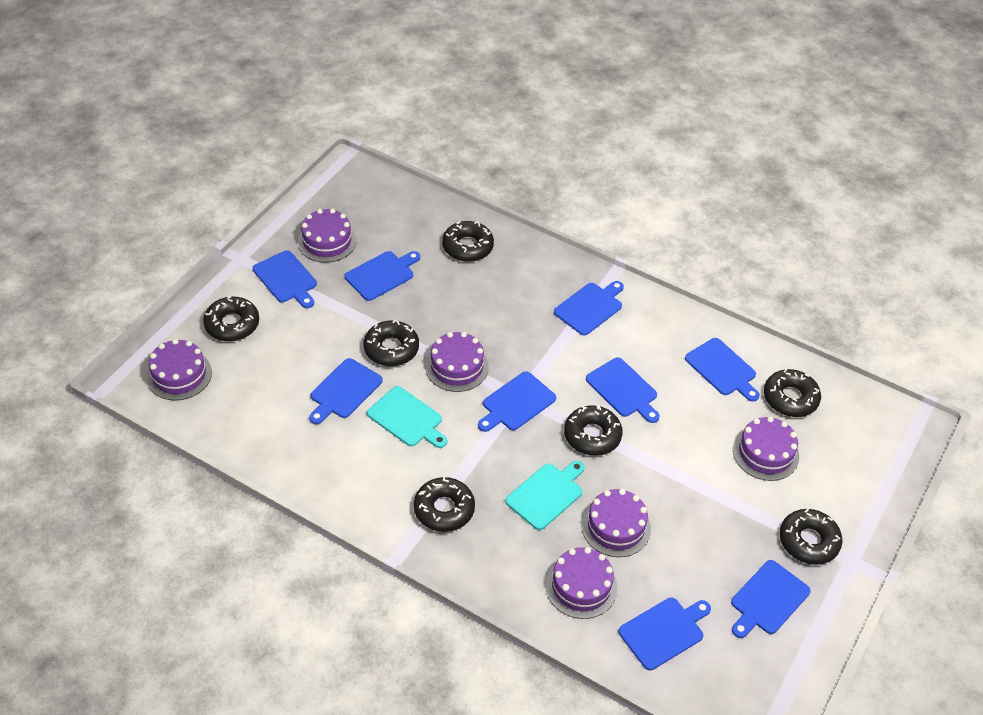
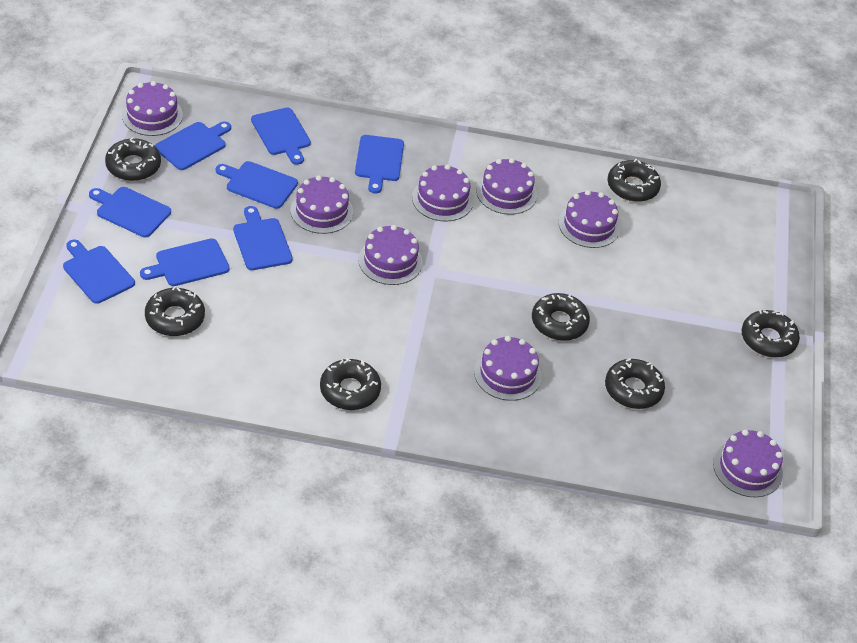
blue cutting board: [253,250,317,308] [309,358,383,424] [345,251,420,301] [478,371,556,432] [554,281,624,335] [586,358,660,423] [619,597,711,670] [685,338,760,402] [731,560,811,638] = 9 -> [63,240,135,304] [89,187,171,237] [140,238,230,286] [155,121,231,170] [216,161,298,209] [233,206,293,270] [251,107,311,165] [355,135,404,194] = 8
purple cake: [146,339,212,400] [298,209,357,263] [425,332,489,392] [545,547,618,619] [581,489,651,557] [733,416,799,481] = 6 -> [122,81,183,136] [290,175,353,234] [358,225,423,285] [412,164,474,222] [474,336,542,401] [476,158,537,215] [558,190,620,248] [713,430,783,497] = 8
turquoise cutting board: [367,386,447,448] [505,461,585,530] = 2 -> none = 0

